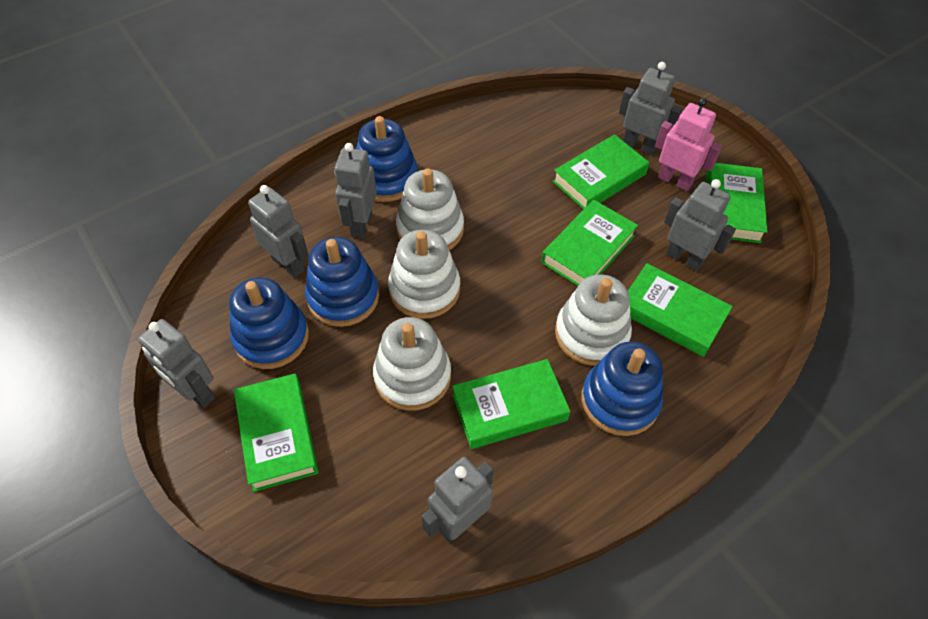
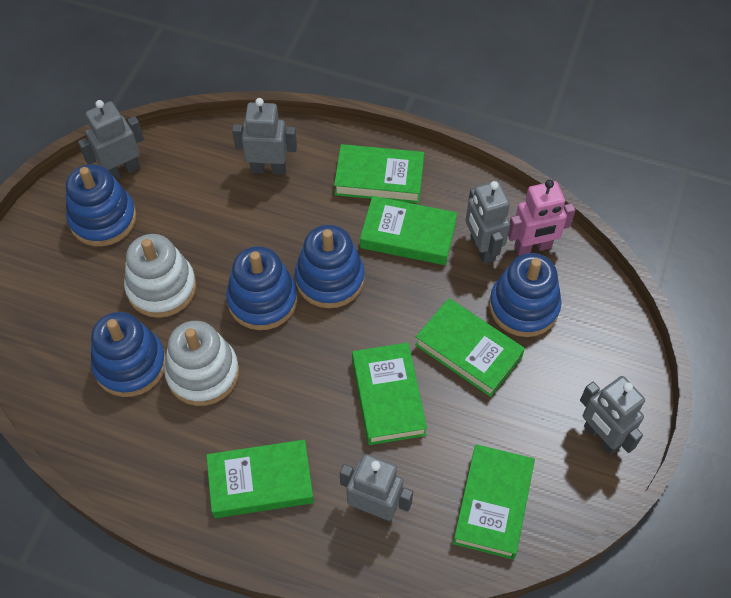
blue stacking toy: [229,277,309,369] [305,237,379,327] [356,116,418,202] [582,341,663,436] = 4 -> [66,164,136,246] [91,312,166,397] [226,246,297,330] [295,225,365,308] [489,253,562,337] = 5
grey robot: [138,319,215,408] [248,185,309,278] [334,143,377,238] [421,457,494,542] [619,62,682,155] [664,179,736,271] = 6 -> [78,100,144,179] [232,98,297,175] [340,454,413,523] [466,181,510,264] [580,376,645,455] = 5
white stacking toy: [373,317,451,411] [388,230,460,319] [396,168,464,250] [555,274,632,366] = 4 -> [124,234,196,318] [164,321,239,406] = 2

